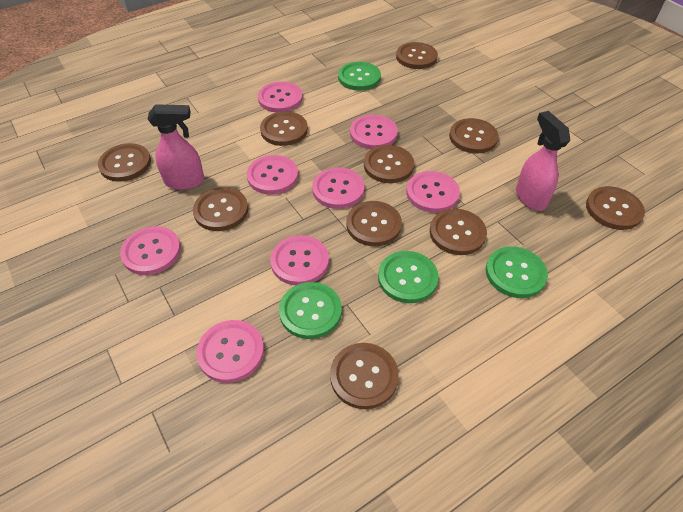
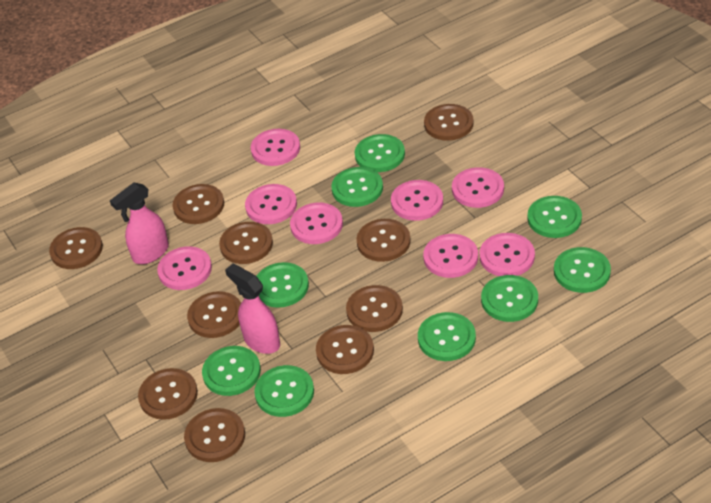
green button: [279,282,342,339] [338,62,381,91] [378,251,439,303] [486,246,548,298] = 4 -> [202,346,261,396] [254,365,314,417] [257,262,309,308] [331,167,383,207] [355,134,405,172] [418,312,476,361] [481,275,538,322] [527,196,582,238] [554,247,611,293] = 9

